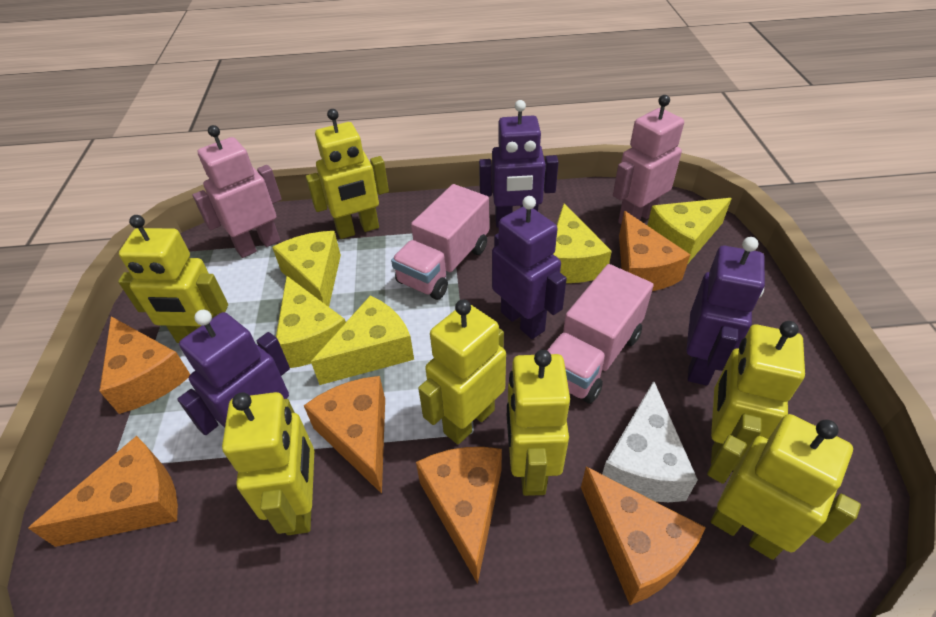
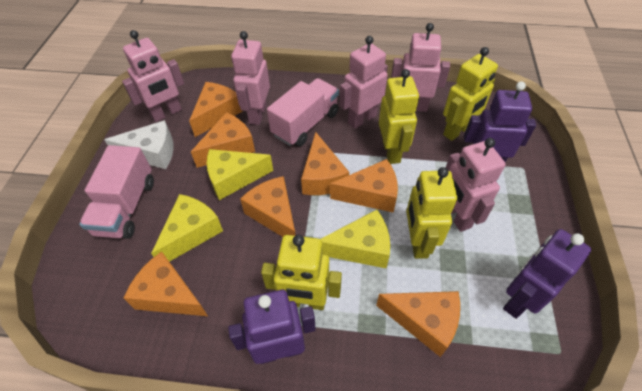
orange cheese: [28,436,178,547] [99,316,190,414] [304,376,385,494] [416,447,502,584] [581,467,706,605] [619,211,690,291] = 6 -> [124,251,208,316] [189,82,243,137] [191,112,255,168] [240,176,296,237] [301,132,349,195] [330,159,398,213] [376,291,460,357] = 7
pink robot: [193,125,282,258] [613,95,684,224] = 2 -> [122,30,184,122] [231,31,270,125] [340,36,388,129] [391,23,450,112] [446,138,506,232] = 5
purple robot: [178,310,290,435] [479,100,559,228] [492,196,567,339] [687,237,765,386] = 4 -> [228,290,316,364] [464,81,536,162] [503,229,591,319] = 3
yellow cheese: [272,231,341,307] [276,276,346,368] [311,296,414,385] [553,203,612,283] [647,198,732,263] = 5 -> [151,194,223,262] [207,149,273,200] [321,210,390,268] = 3
yellow robot: [118,215,228,343] [222,392,314,535] [306,109,389,239] [418,299,506,445] [507,350,570,496] [707,414,861,560] [711,321,805,471] = 7 -> [261,235,342,310] [379,69,419,164] [406,167,457,259] [443,47,498,141] = 4

